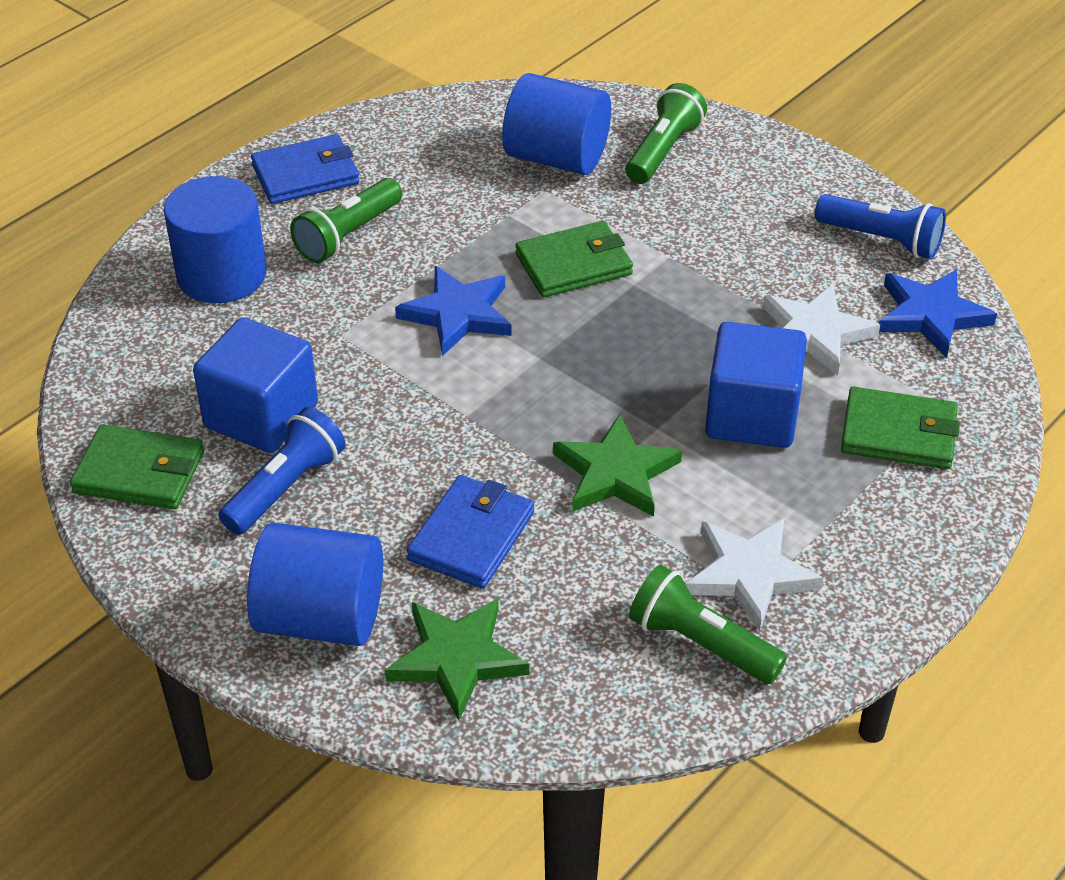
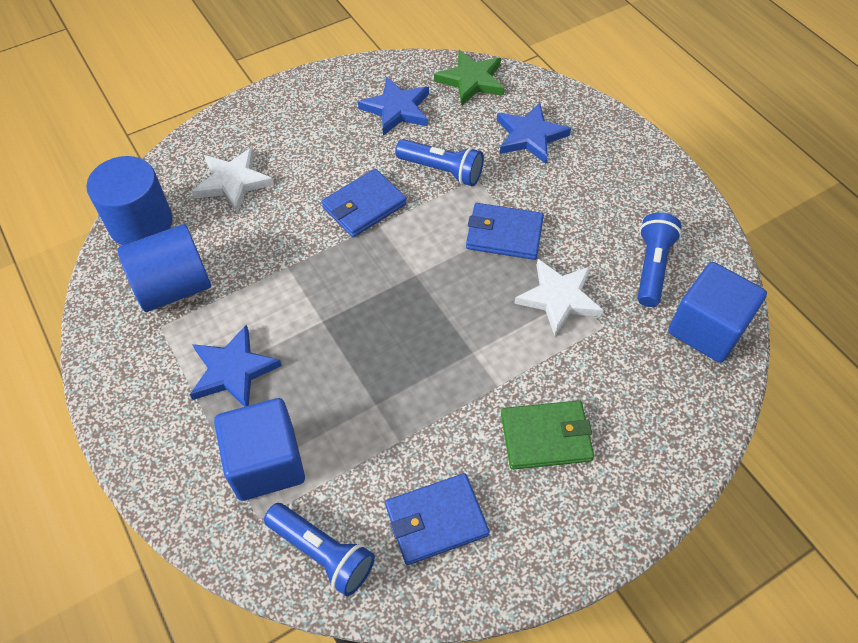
blue cylinder: [164,176,267,303] [247,522,383,646] [502,73,611,175] = 3 -> [86,156,173,246] [118,224,211,312] = 2
blue flashlight: [219,407,346,535] [815,194,946,259] = 2 -> [264,503,375,596] [395,139,484,186] [637,213,682,307] = 3
blue star: [395,266,512,356] [879,269,997,358] = 2 -> [190,325,282,407] [358,77,429,136] [497,103,571,164] = 3
blue wallet: [251,134,360,204] [407,475,534,589] = 2 -> [322,169,407,237] [385,473,489,565] [466,203,544,260] = 3
green flashlight: [290,178,402,263] [626,83,707,184] [629,565,787,684] = 3 -> none = 0
green star: [385,599,529,720] [553,414,682,517] = 2 -> [434,50,504,105] = 1
green wallet: [70,424,204,509] [515,221,633,297] [841,387,960,469] = 3 -> [501,400,594,470] = 1

